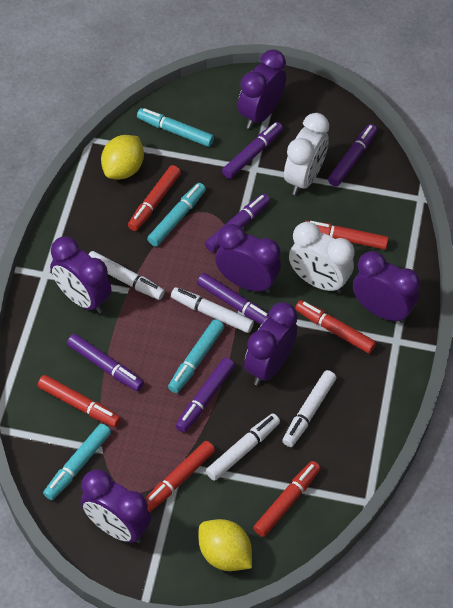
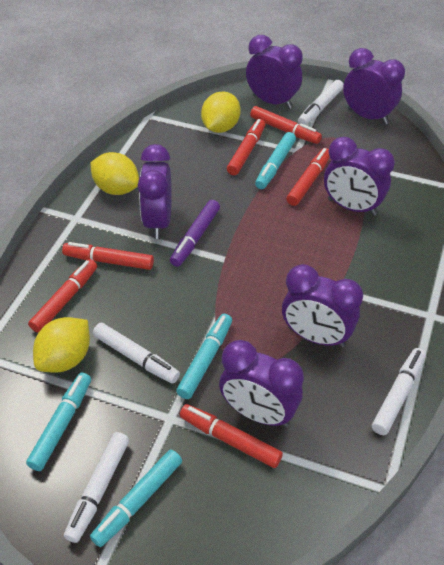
purple marker: [67,334,144,391] [176,358,235,433] [197,273,270,325] [205,194,270,252] [222,122,283,179] [328,124,377,186] = 6 -> [170,200,220,267] = 1
white clock: [284,113,329,195] [289,222,354,293] = 2 -> none = 0
yellow lemon: [101,135,144,179] [199,519,252,571] = 2 -> [33,317,90,372] [90,152,139,195] [201,91,241,133] = 3

